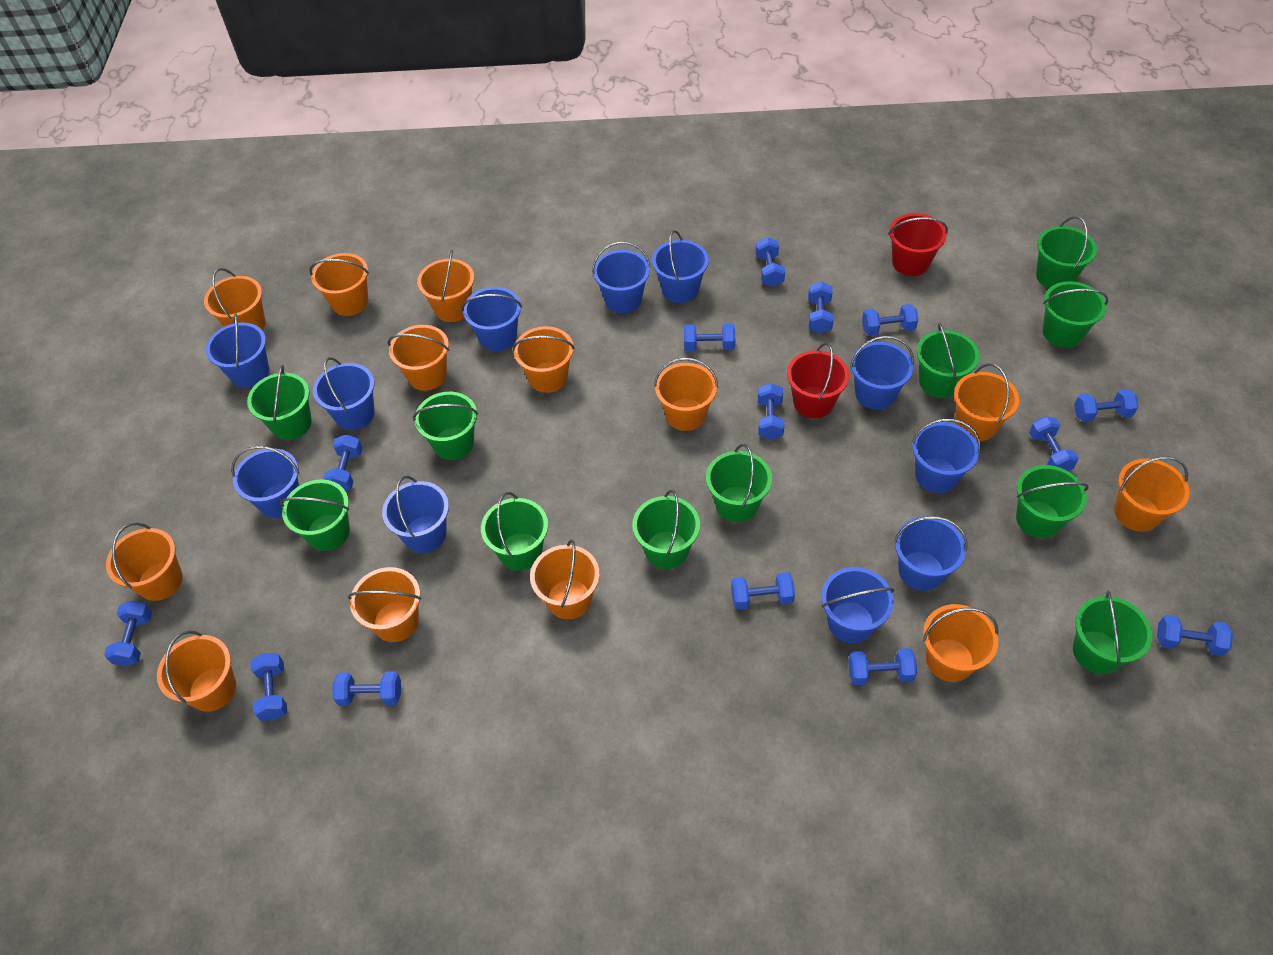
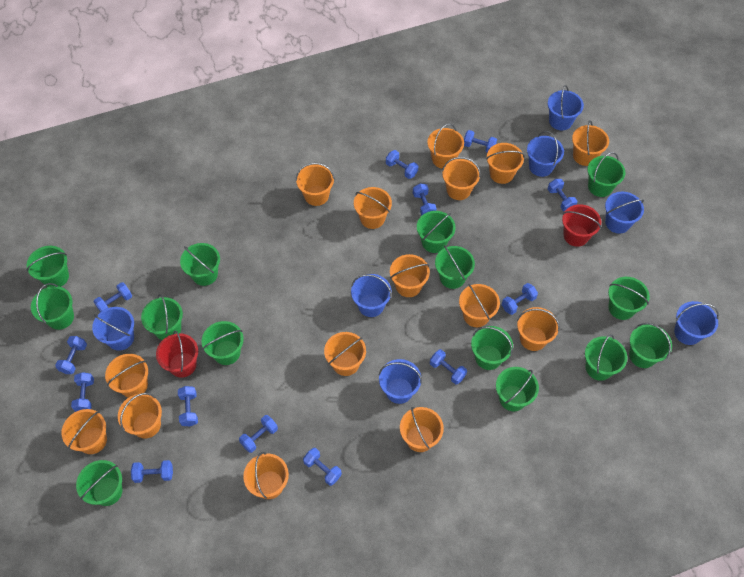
blue bucket: [206,314,269,388] [231,446,299,518] [313,357,375,430] [382,476,449,553] [462,287,522,351] [592,242,651,313] [652,230,709,303] [821,567,894,643] [850,336,914,410] [894,516,968,591] [911,419,981,493] = 11 -> [92,307,134,351] [351,274,391,317] [379,359,422,404] [527,131,564,177] [548,85,584,130] [605,192,644,234] [674,301,719,345] = 7
blue dumbbell: [104,601,152,667] [250,653,287,721] [323,434,362,491] [333,671,401,706] [684,324,735,351] [731,572,795,610] [755,237,785,287] [758,383,784,440] [808,281,834,333] [848,648,917,685] [862,304,918,336] [1029,416,1079,471] [1074,389,1138,423] [1157,615,1233,656] = 14 -> [55,336,87,374] [71,372,94,412] [93,282,132,312] [131,460,173,483] [178,386,198,426] [239,415,278,453] [303,448,342,486] [386,150,418,179] [413,184,437,216] [430,349,467,385] [464,130,497,153] [502,283,538,315] [548,179,577,211] = 13
green bucket: [247,365,312,440] [280,479,350,551] [413,392,478,460] [481,492,548,571] [632,490,700,569] [706,444,772,522] [917,323,980,398] [1016,465,1089,538] [1036,216,1097,288] [1043,281,1108,348] [1073,591,1153,674] = 11 -> [27,246,69,287] [31,283,74,330] [76,460,123,506] [141,294,183,340] [180,243,220,286] [202,321,244,365] [417,211,456,253] [435,245,475,289] [471,326,513,370] [496,367,539,411] [585,334,627,381] [588,152,625,197] [608,277,650,320] [629,323,672,368] = 14
orange bucket: [106,522,183,601] [157,631,236,712] [204,268,266,330] [309,253,369,316] [348,567,421,642] [388,325,449,391] [417,250,474,322] [513,326,575,393] [530,539,600,619] [654,357,718,431] [923,604,998,682] [954,363,1019,441] [1114,456,1190,532] = 13 -> [61,409,107,454] [105,354,148,398] [118,393,162,438] [243,452,289,499] [296,163,335,206] [324,332,366,376] [354,187,392,229] [390,254,430,297] [400,407,444,452] [427,124,464,169] [442,157,481,200] [459,284,500,327] [486,143,525,184] [517,307,560,351] [572,120,609,166] = 15

